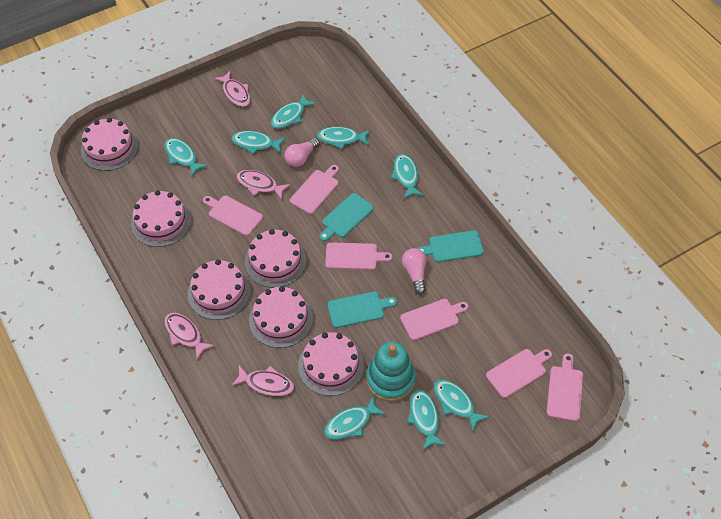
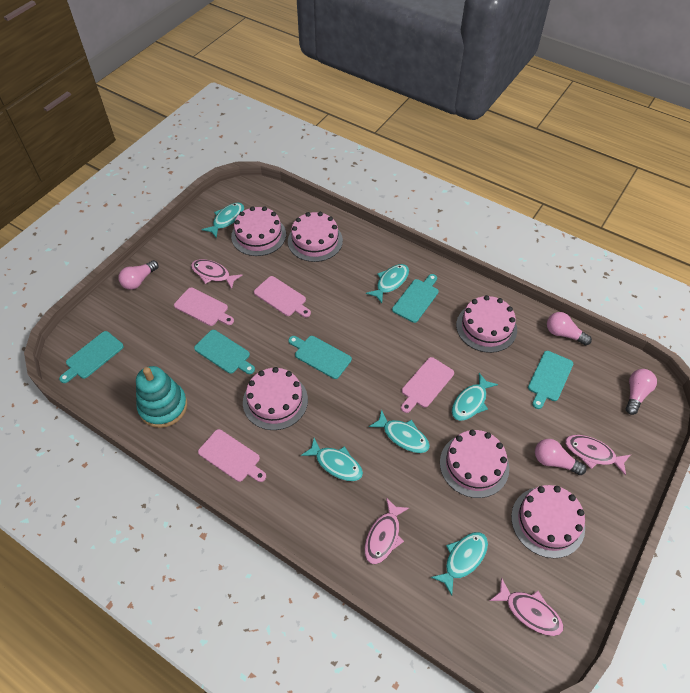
pink cutting board: [203,196,263,236] [290,165,339,214] [325,242,392,270] [400,299,469,340] [486,349,552,398] [546,353,583,421] = 6 -> [174,287,234,326] [198,429,266,482] [254,276,311,317] [401,357,454,413] = 4
pink light bulb: [284,138,320,167] [402,248,426,295] = 2 -> [118,260,158,290] [535,439,586,475] [547,312,592,345] [626,369,657,415] = 4
turquoise cutting board: [319,193,374,241] [327,292,397,328] [417,230,484,262] = 3 -> [59,331,124,383] [194,330,255,374] [288,336,352,379] [392,274,439,323] [528,351,573,409] = 5
turquoise fish: [165,138,208,176] [232,131,285,154] [271,94,316,128] [317,127,370,149] [324,396,386,439] [391,154,423,199] [407,390,446,450] [434,380,489,431] = 8 -> [202,203,244,238] [301,438,363,481] [366,264,409,303] [369,409,430,453] [431,532,488,596] [452,373,498,421] = 6

